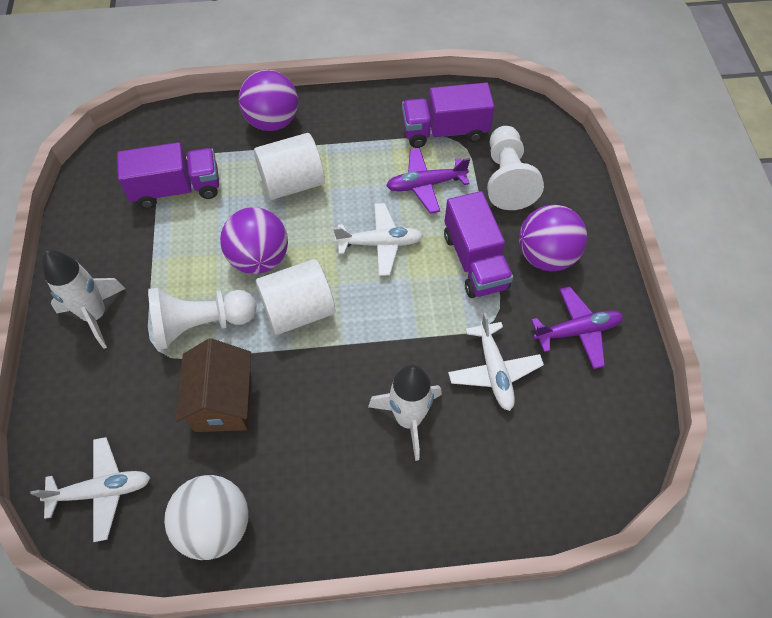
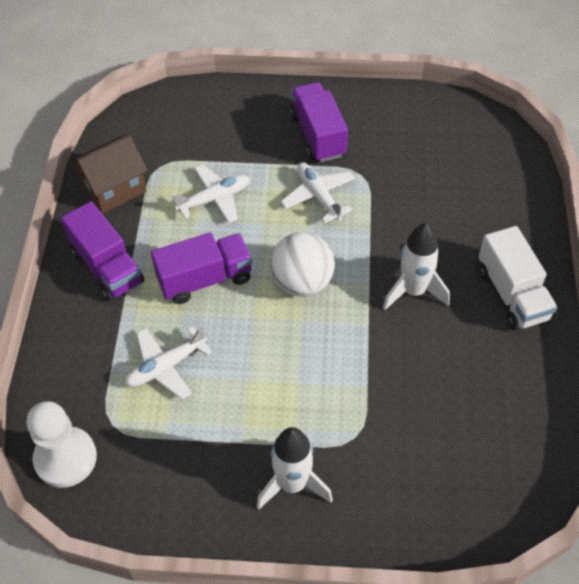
purple ball: [220,207,288,274] [239,70,298,131] [519,205,587,271] = 3 -> none = 0
purple plane: [386,148,470,213] [531,286,623,369] = 2 -> none = 0
white cylinder: [254,133,325,200] [256,259,335,335] = 2 -> none = 0
white pawn: [148,288,256,350] [487,126,544,210] = 2 -> [27,401,97,488] = 1
white truck: none = 0 -> [479,226,557,330] = 1

